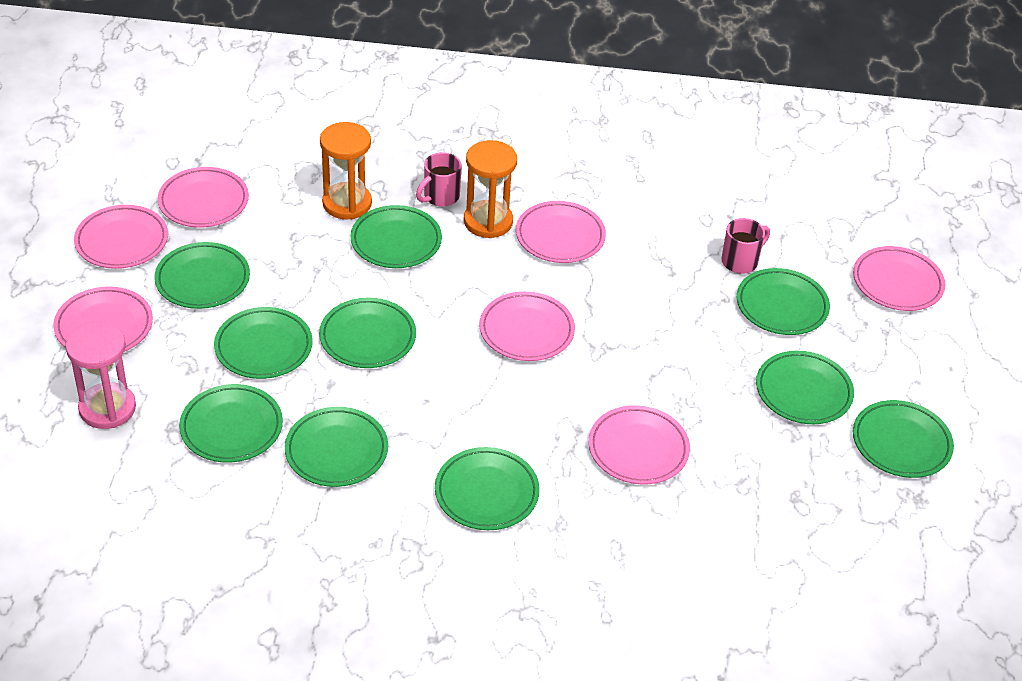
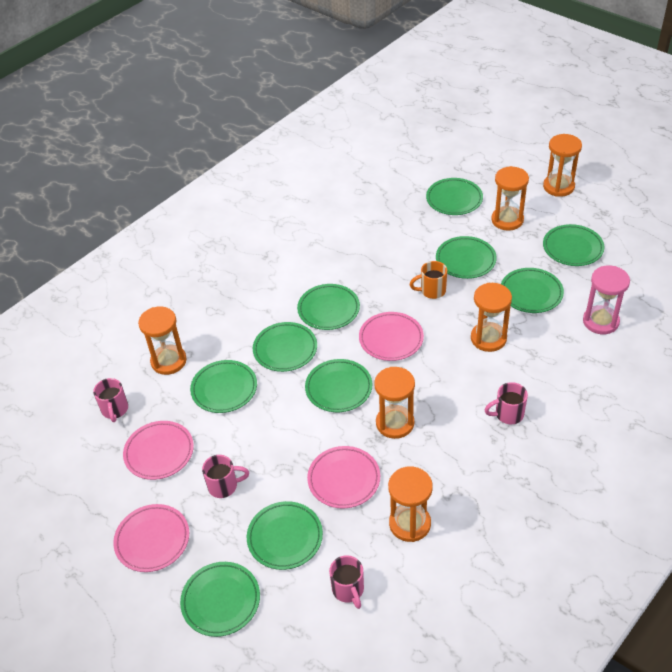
orange hourglass: [320,122,372,219] [464,140,517,238] = 2 -> [138,306,187,375] [374,367,415,439] [388,466,433,542] [471,283,512,352] [491,166,529,231] [543,134,582,197] = 6
orange mug: none = 0 -> [409,261,447,299] = 1
pink mug: [416,152,462,207] [721,218,770,274] = 2 -> [93,378,128,422] [202,455,249,498] [329,555,364,609] [485,382,528,424] = 4
pink plate: [53,287,153,352] [74,205,168,269] [158,167,249,228] [479,291,575,361] [516,201,606,263] [588,405,690,485] [853,246,945,311] = 7 -> [113,504,189,572] [123,421,194,480] [307,446,380,509] [359,312,424,361] = 4

